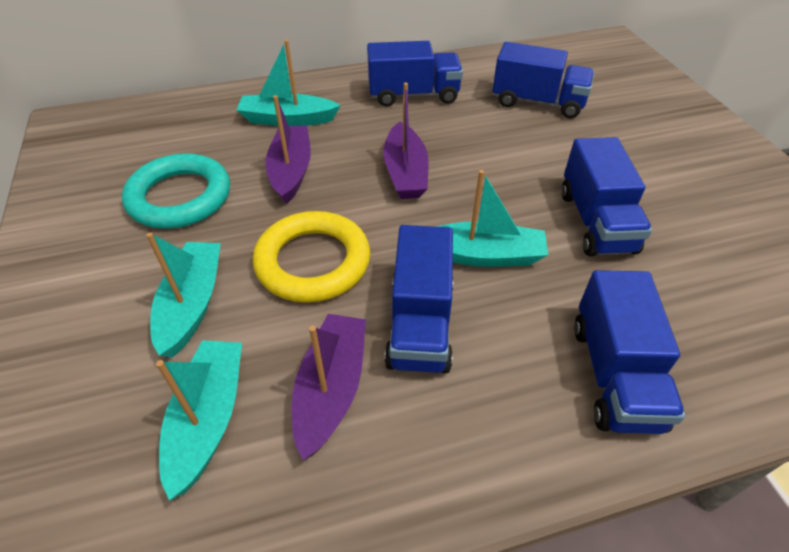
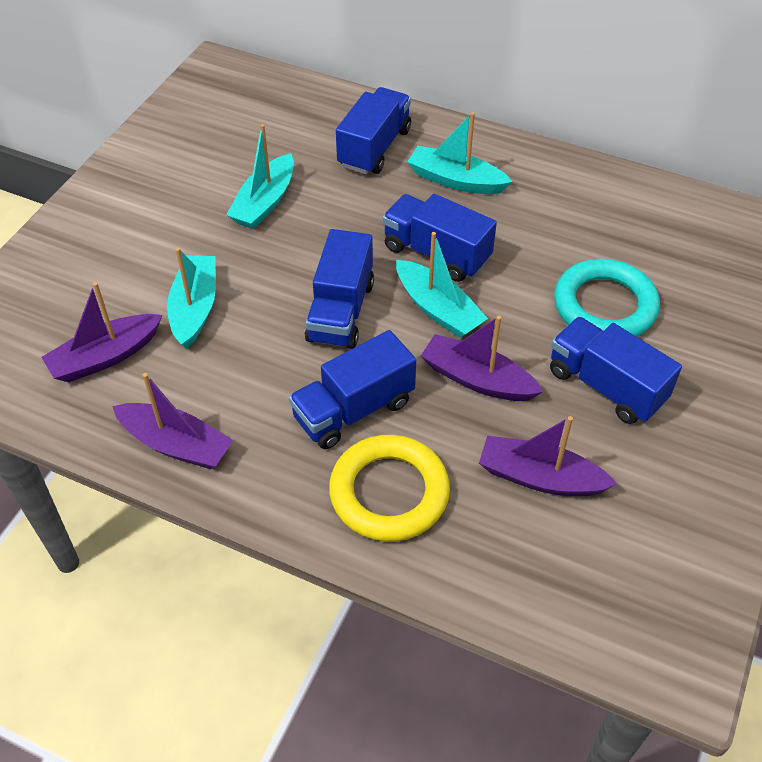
purple boat: [265,95,311,204] [292,314,366,460] [383,82,428,199] = 3 -> [41,282,162,382] [112,373,233,469] [421,316,543,401] [479,416,617,496] = 4

